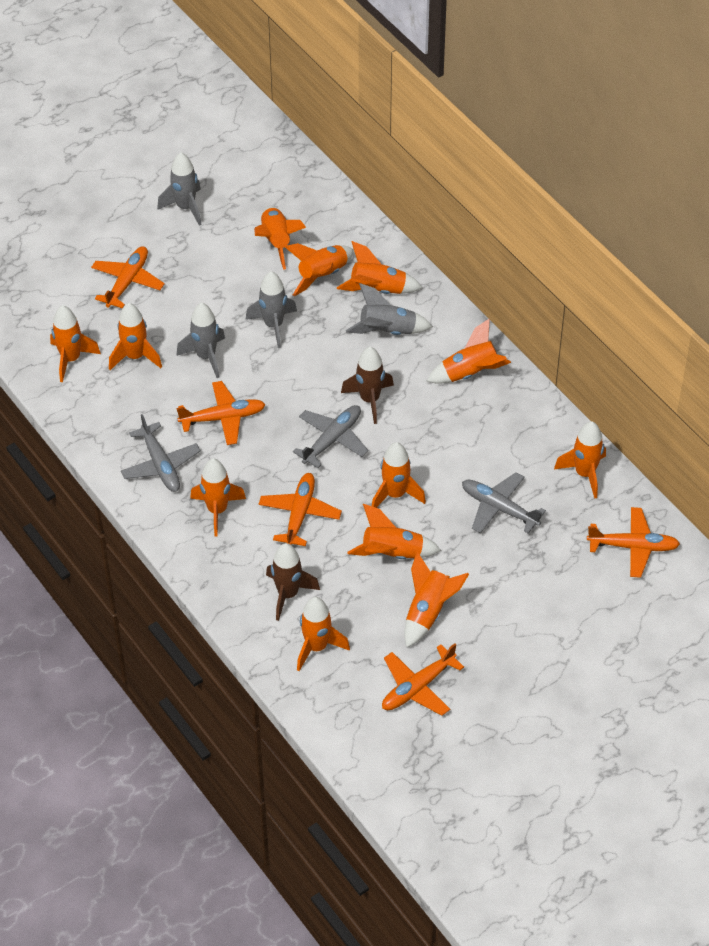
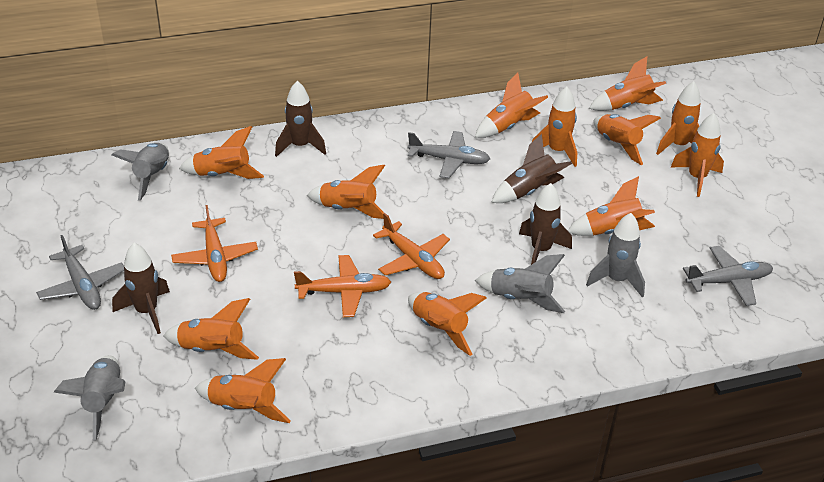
brown rocket: [266,543,320,621] [341,347,394,424] = 2 -> [112,243,170,334] [275,81,326,157] [491,134,572,203] [519,183,572,265] = 4
orange plane: [91,246,165,309] [177,381,266,445] [258,473,342,546] [382,643,464,716] [587,507,680,578] = 5 -> [171,205,258,282] [294,255,391,317] [373,213,450,279] = 3

